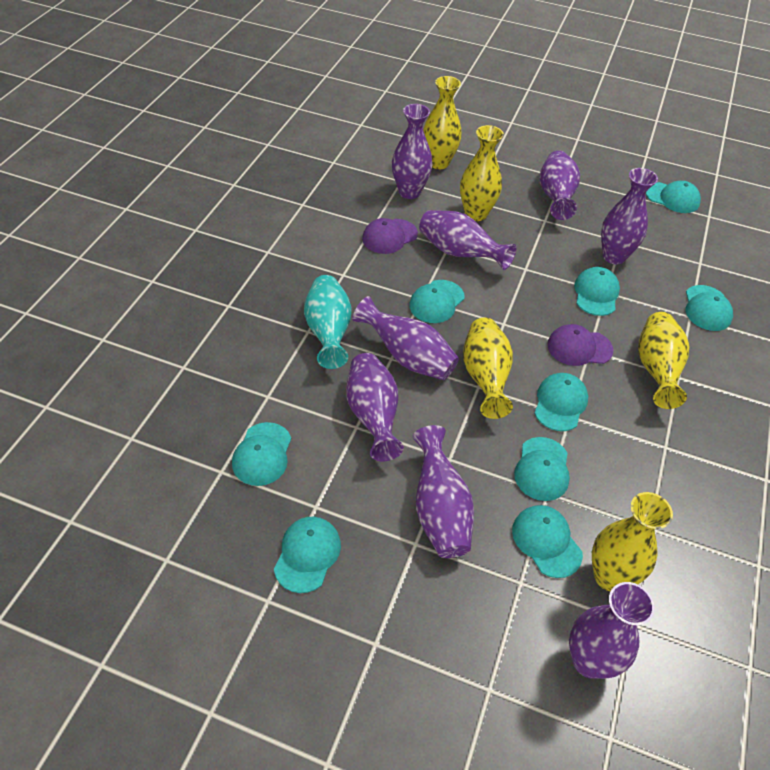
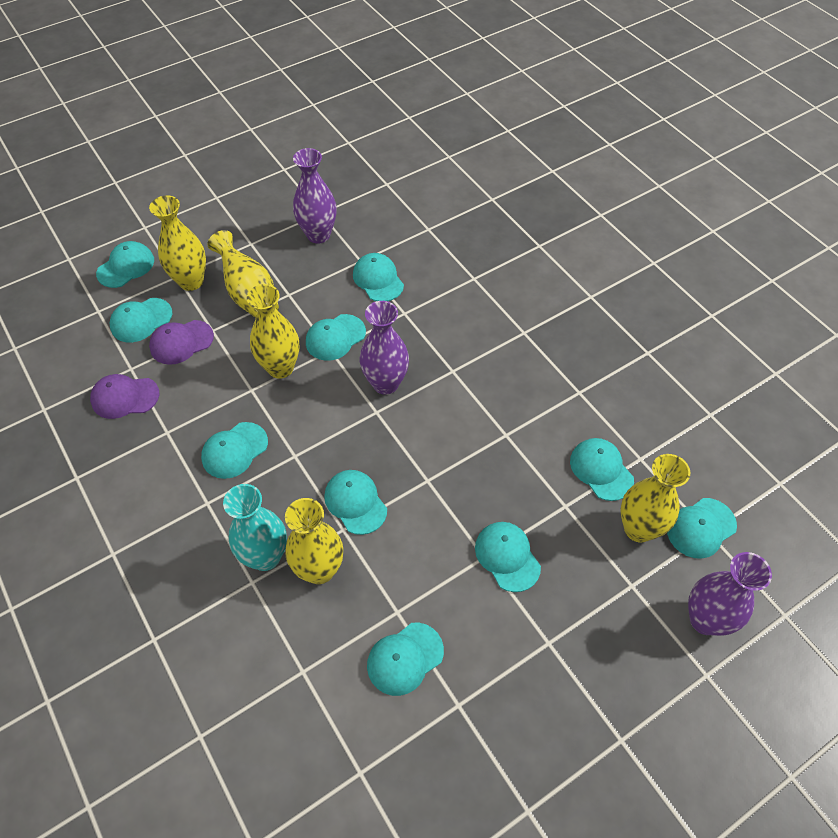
purple vase: [346,353,404,461] [352,296,459,380] [392,104,432,199] [413,425,474,558] [419,210,517,270] [540,151,580,220] [569,582,655,679] [601,168,658,264] = 8 -> [293,148,336,244] [360,301,409,395] [688,552,772,636] = 3
turquoise cap: [232,422,291,486] [274,517,341,593] [409,280,465,323] [512,505,583,578] [514,437,570,501] [534,373,588,431] [574,267,620,316] [646,181,701,213] [686,285,733,331] = 9 -> [96,241,154,288] [110,298,172,342] [201,422,268,479] [306,314,366,361] [324,470,387,535] [353,253,404,301] [367,623,444,696] [475,522,541,592] [570,438,634,501] [667,498,737,559] = 10

